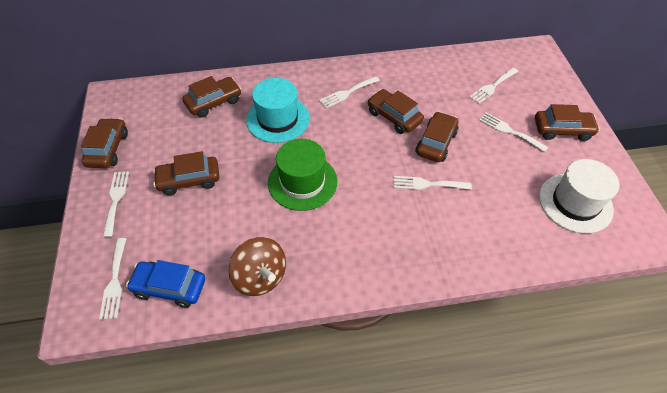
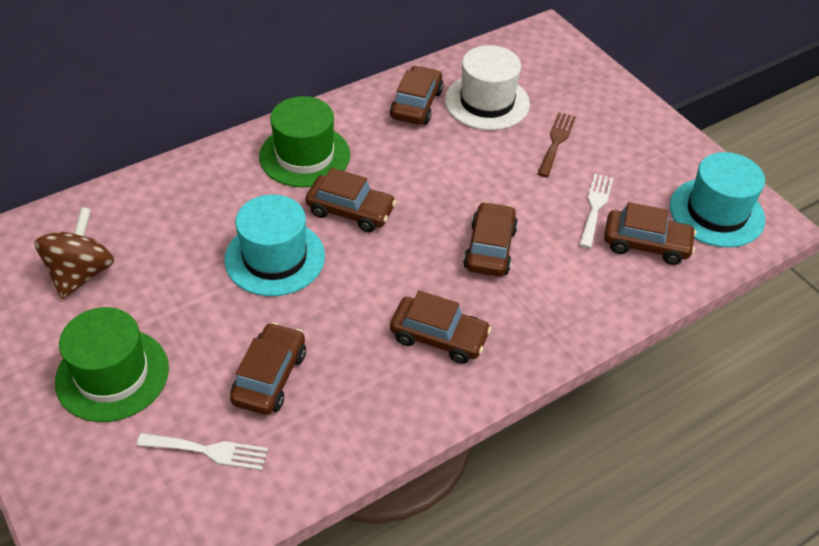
blue car: [126,260,205,308] = 1 -> none = 0
brown fork: none = 0 -> [537,112,576,177] = 1
green hat: [268,139,337,211] = 1 -> [55,307,169,422] [259,96,350,187] = 2
turquoise hat: [246,78,310,143] = 1 -> [224,195,325,296] [670,152,765,247] = 2
white fork: [99,238,126,320] [103,171,129,238] [319,76,380,108] [394,176,472,190] [469,68,518,104] [479,112,549,152] = 6 -> [137,433,268,471] [579,174,613,248] = 2

